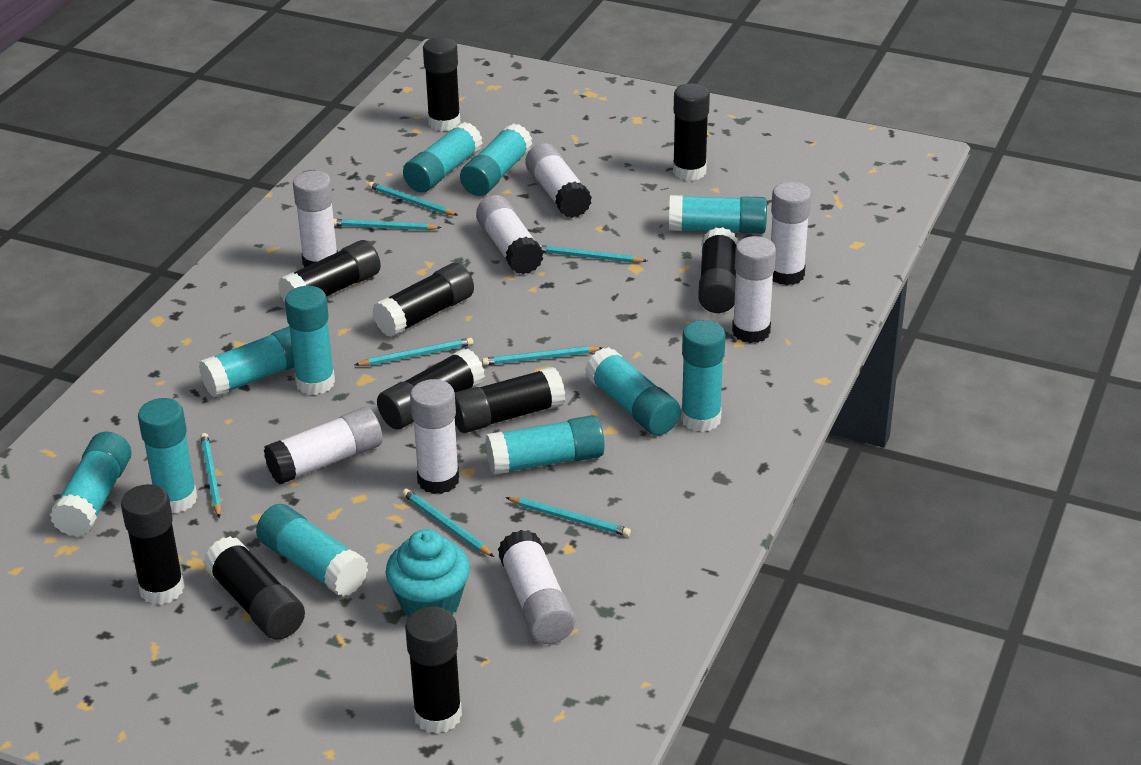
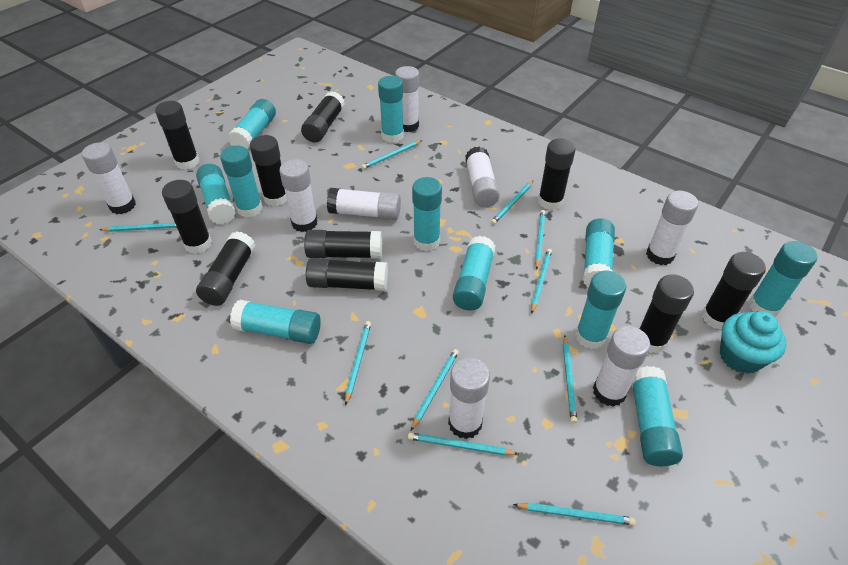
turquoise pencil: [200,433,222,518] [334,219,442,230] [355,338,473,366] [368,182,458,216] [402,489,494,557] [482,346,602,366] [505,497,631,537] [540,245,647,263] = 8 -> [100,223,177,232] [345,321,371,405] [362,140,422,169] [408,432,518,455] [411,349,459,431] [491,181,533,224] [513,503,636,525] [531,249,552,313] [535,210,546,269] [563,336,577,423] = 10

